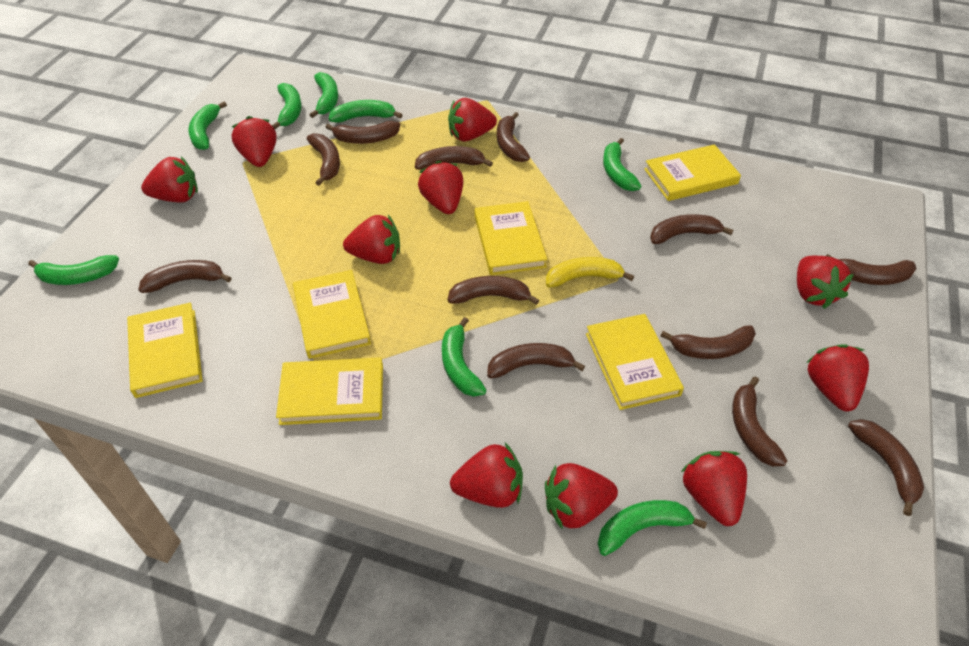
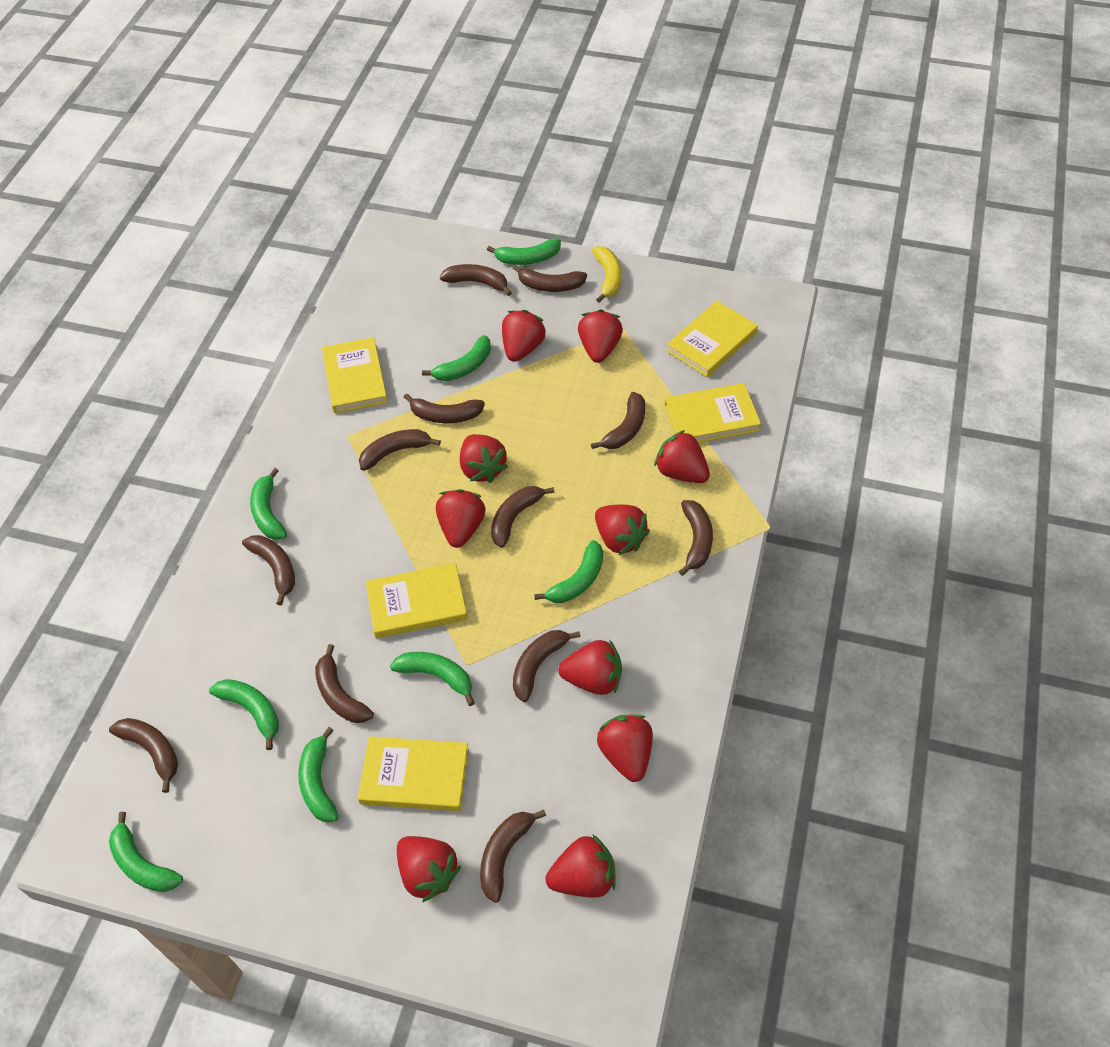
yellow book: [127,302,203,398] [276,357,383,425] [293,270,371,359] [474,201,547,275] [586,314,684,410] [644,144,741,201] = 6 -> [322,337,388,413] [358,736,469,811] [366,563,468,638] [664,383,761,443] [667,301,758,377] = 5

